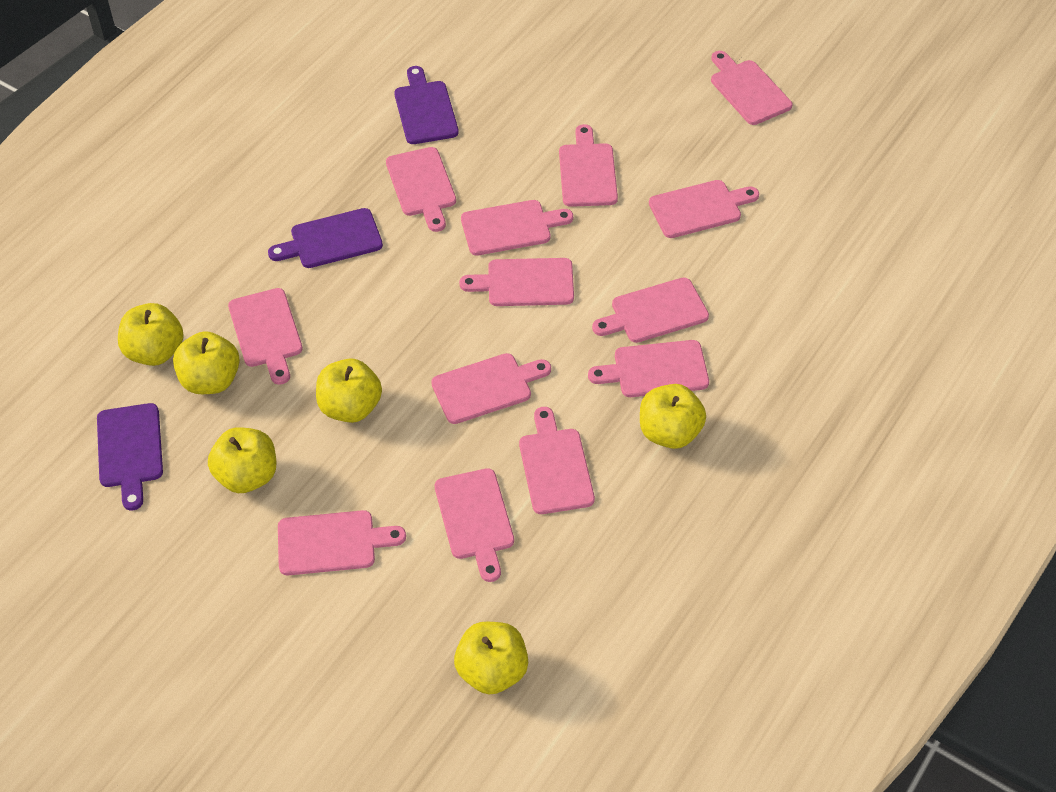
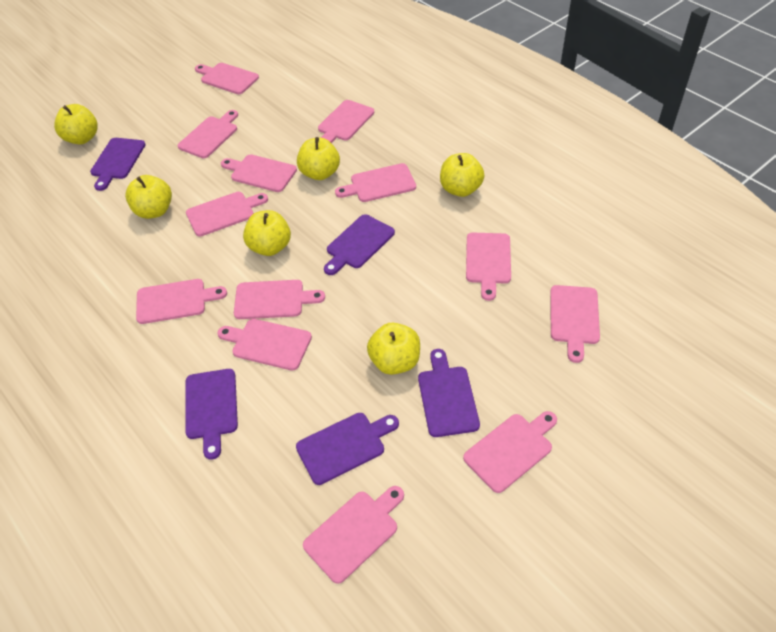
purple cutting board: [97,403,163,510] [268,208,383,268] [394,66,459,144] = 3 -> [90,138,146,191] [185,369,238,460] [296,413,399,485] [324,214,395,275] [418,349,480,437] = 5

